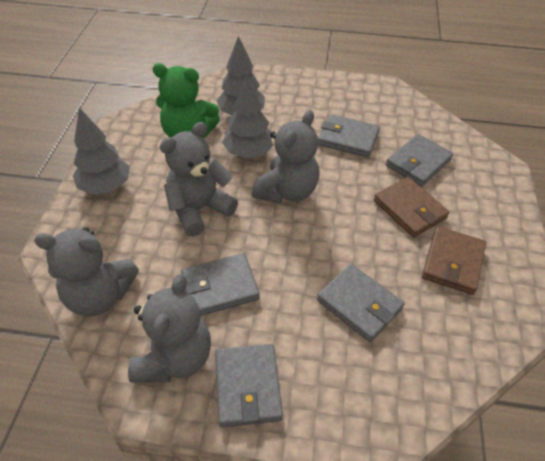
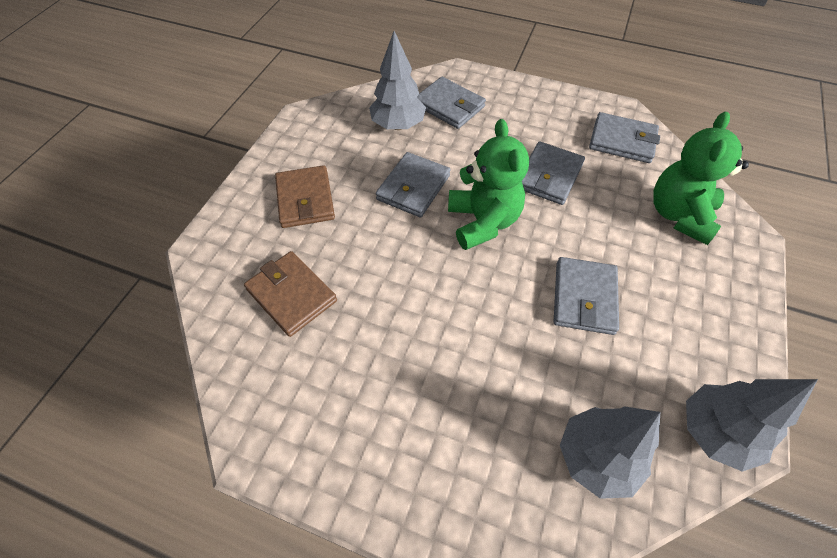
green teddy bear: [152,63,220,138] = 1 -> [448,119,529,250] [654,112,749,245] = 2
grey teddy bear: [34,227,139,316] [128,274,211,382] [160,122,238,237] [252,110,319,204] = 4 -> none = 0

